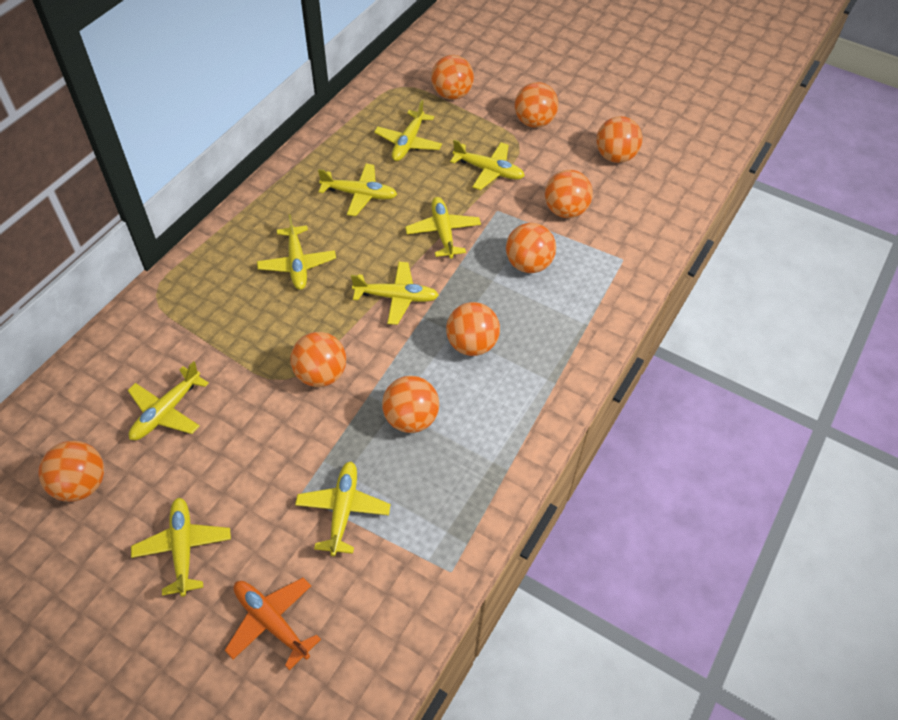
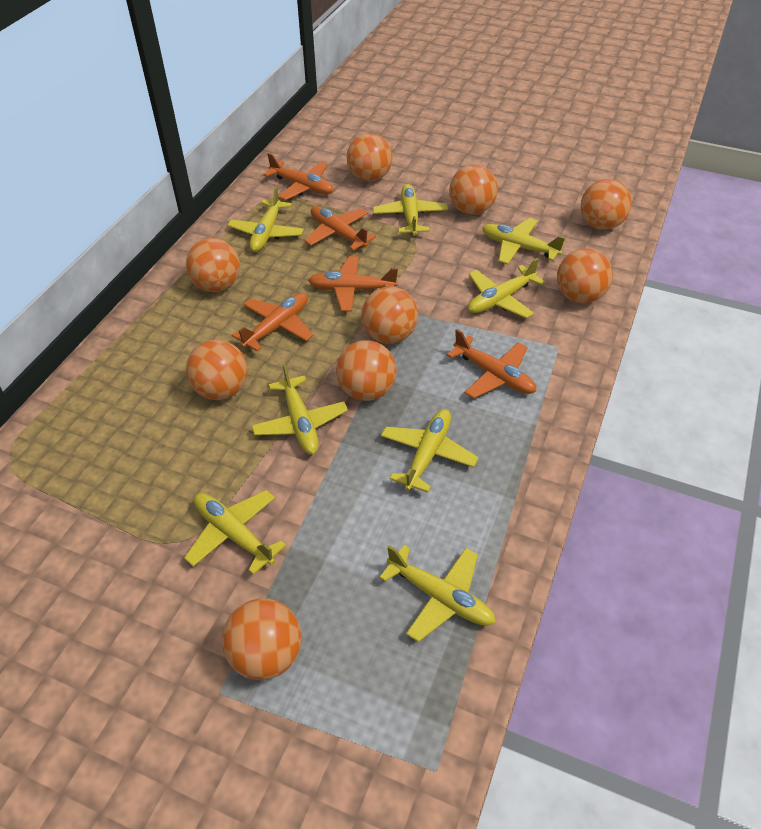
orange plane: [225,578,321,670] = 1 -> [232,293,313,352] [263,153,334,200] [304,206,376,251] [308,256,398,312] [447,329,536,399] = 5
yellow plane: [128,361,209,440] [131,498,231,597] [257,214,336,290] [295,462,391,556] [318,164,397,216] [351,262,439,325] [374,100,442,161] [405,197,481,258] [450,140,525,190] = 9 -> [184,490,286,575] [228,186,304,252] [251,364,348,454] [373,184,448,236] [379,545,495,642] [381,409,478,492] [468,258,545,318] [482,218,565,264] = 8

